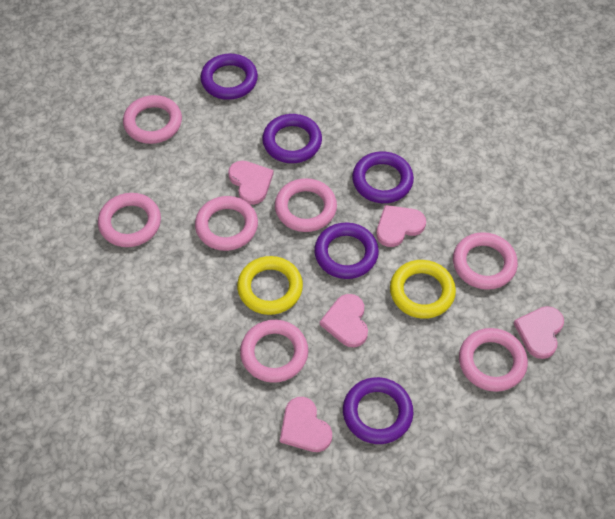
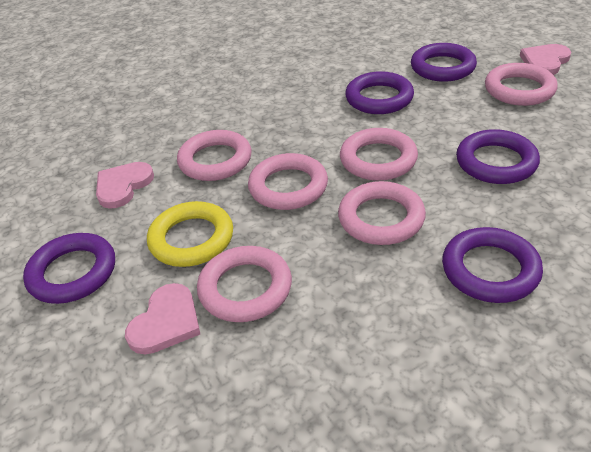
pink heart: [228,161,274,205] [280,397,332,452] [320,294,368,347] [376,205,426,247] [513,306,564,359] = 5 -> [96,162,154,209] [125,283,200,354] [520,44,571,75] = 3
pink ring: [98,193,161,247] [123,95,182,144] [195,196,258,251] [240,320,308,383] [275,178,337,232] [453,232,518,290] [459,328,528,392] = 7 -> [177,130,252,181] [197,246,292,322] [248,153,328,210] [338,181,426,245] [340,128,418,181] [485,63,558,106] = 6
yellow ring: [237,256,303,315] [390,260,456,319] = 2 -> [147,201,233,267] = 1

